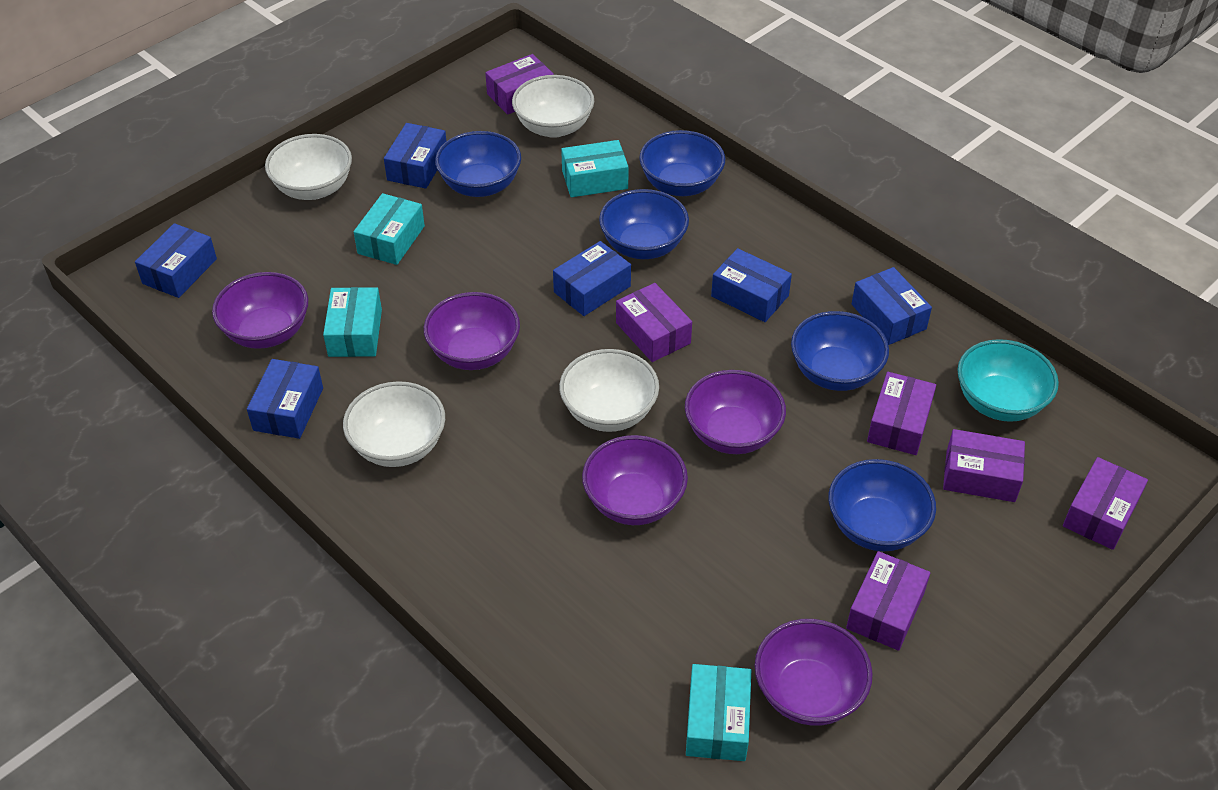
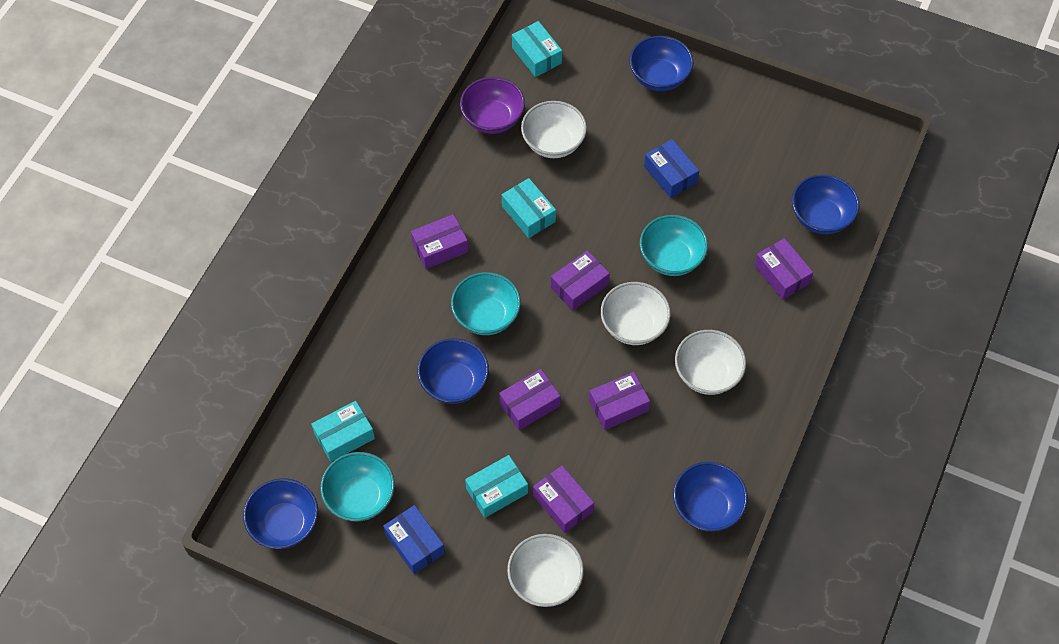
blue box: [135,223,217,298] [247,359,323,439] [384,123,446,189] [553,241,631,316] [711,248,792,322] [852,267,932,345] = 6 -> [383,505,445,574] [644,139,699,198] = 2
purple bowl: [212,272,308,349] [424,292,520,370] [582,435,688,525] [685,370,786,454] [755,619,873,726] = 5 -> [460,77,525,134] = 1
turquoise bowl: [957,339,1059,422] = 1 -> [320,452,395,521] [451,272,521,335] [640,215,708,276] = 3

